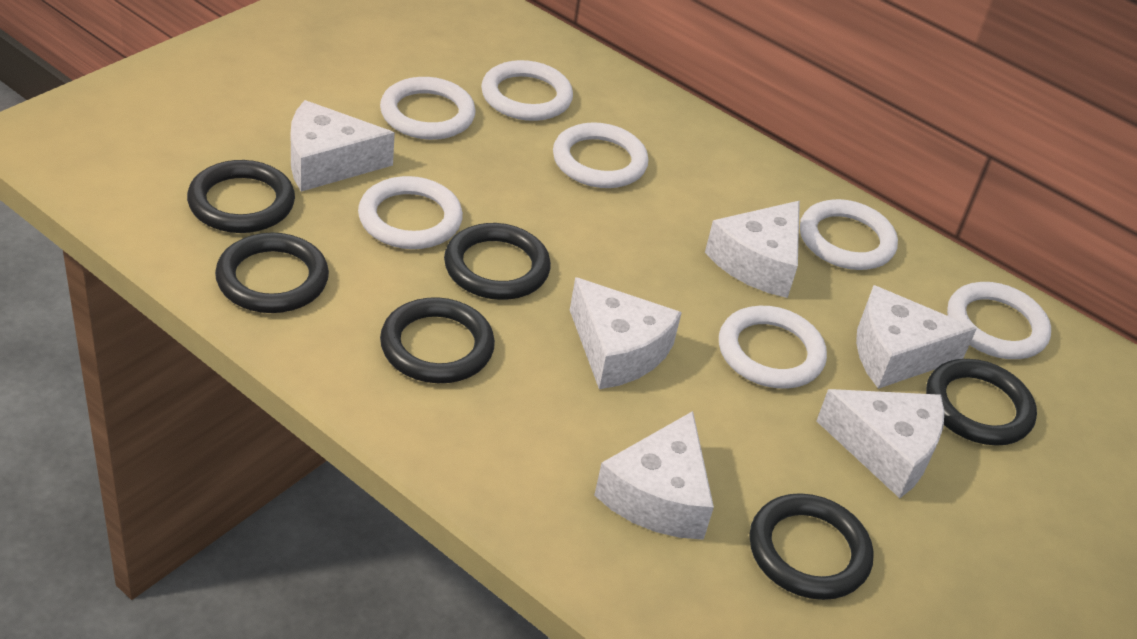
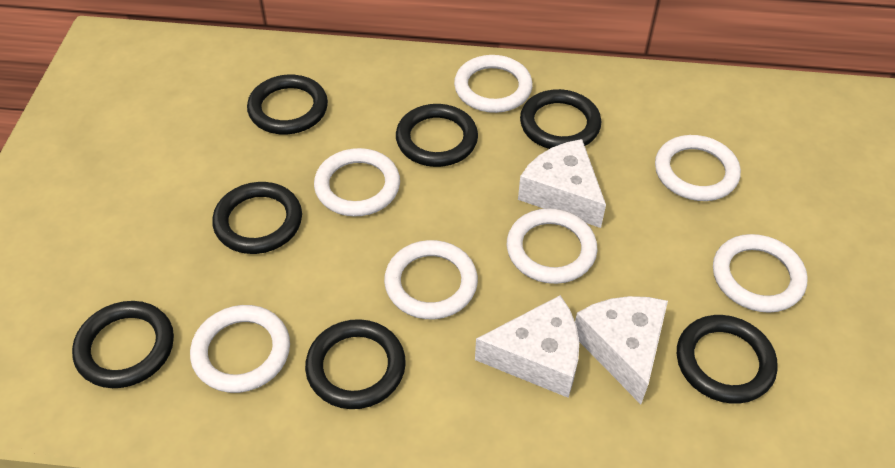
black ring: [187,160,295,233] [215,233,329,313] [380,297,495,383] [444,223,551,300] [749,493,874,600] [926,359,1037,446] = 6 -> [72,301,174,388] [212,182,302,254] [247,74,328,135] [305,319,406,409] [396,104,478,167] [520,89,601,149] [677,315,778,404] = 7
white cheese: [291,100,395,192] [570,277,682,389] [594,411,714,540] [705,201,800,298] [817,389,944,498] [856,285,977,389] = 6 -> [475,295,579,398] [518,139,606,228] [575,296,668,404] = 3

